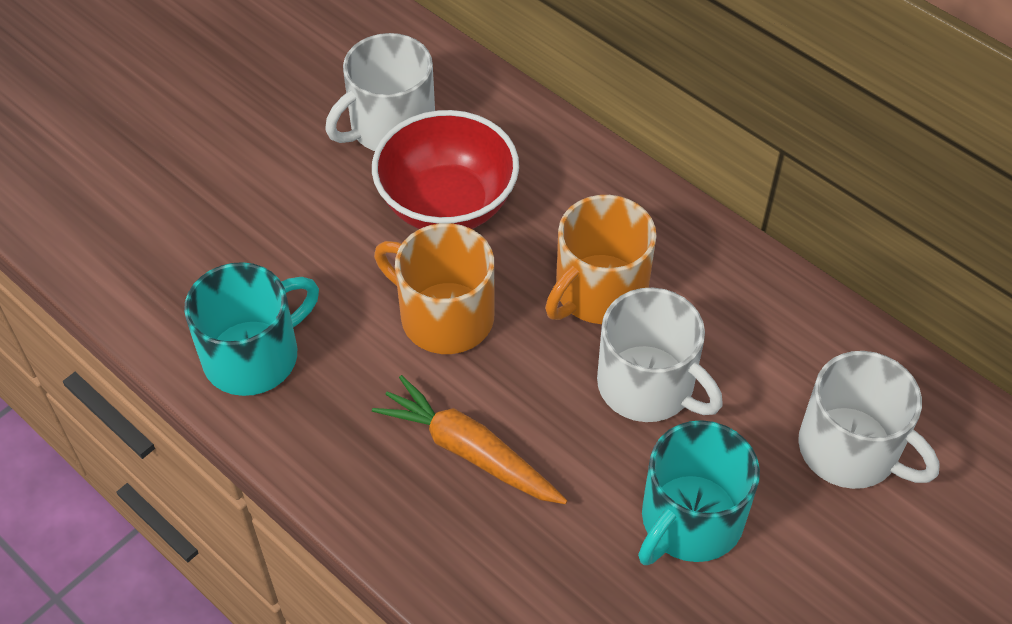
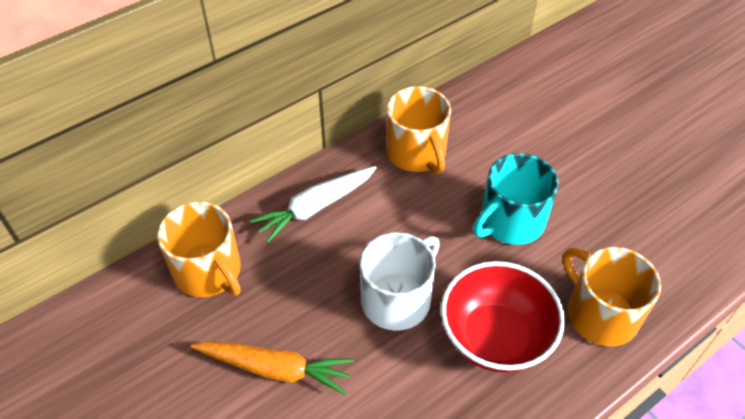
orange mug: [374,223,494,354] [545,195,657,324] = 2 -> [157,201,241,297] [386,86,451,175] [563,247,661,347] = 3
turquoise mug: [184,262,319,396] [638,420,760,565] = 2 -> [473,153,559,245] = 1
white carrot: none = 0 -> [250,166,377,243] = 1
white mug: [325,33,435,151] [597,288,723,422] [798,351,940,489] = 3 -> [360,232,440,331] = 1

